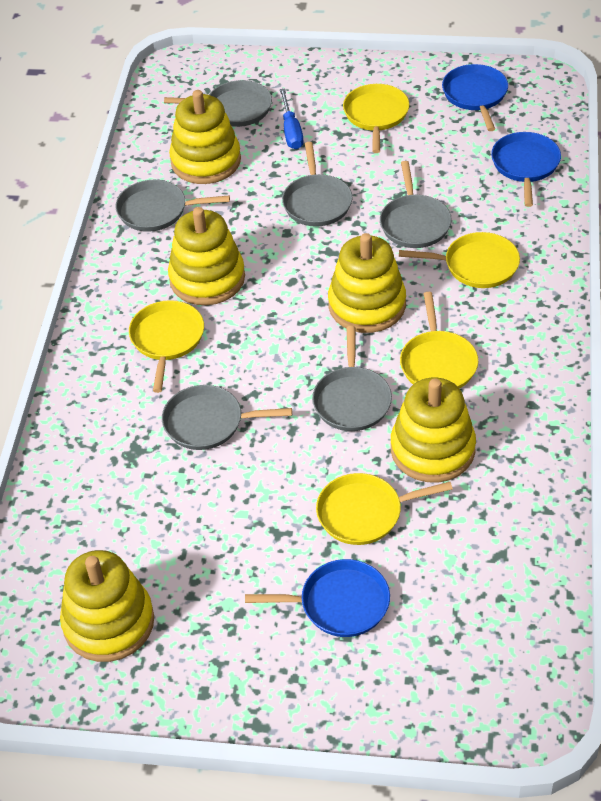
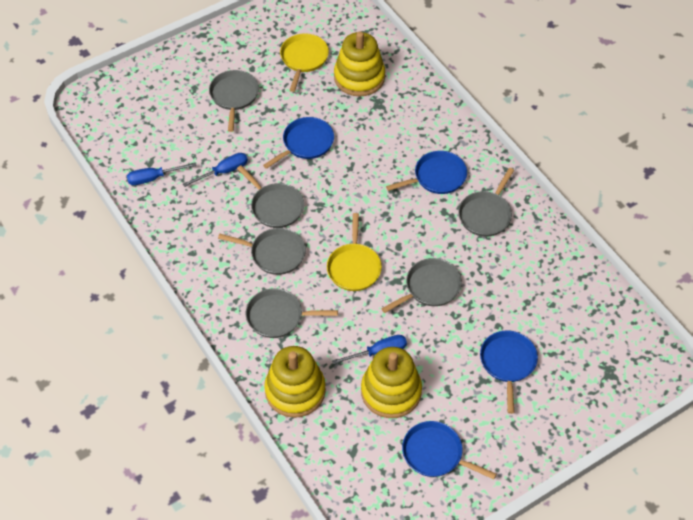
blue pan: [245,559,390,637] [442,64,508,131] [491,132,561,207] = 3 -> [263,117,334,169] [386,151,467,194] [402,421,497,479] [480,331,538,414] = 4
blue screwdriver: [280,89,304,149] = 1 -> [127,162,197,185] [183,153,248,187] [332,335,407,364] = 3
yellow pan: [129,300,204,393] [316,473,453,545] [343,84,409,153] [399,232,520,288] [400,292,478,389] = 5 -> [280,33,329,92] [327,213,382,291] = 2
yellow stacking toy: [60,550,154,662] [168,207,245,305] [169,90,241,184] [328,233,406,333] [391,378,476,483] = 5 -> [264,346,326,418] [334,31,385,97] [361,347,422,418] = 3

